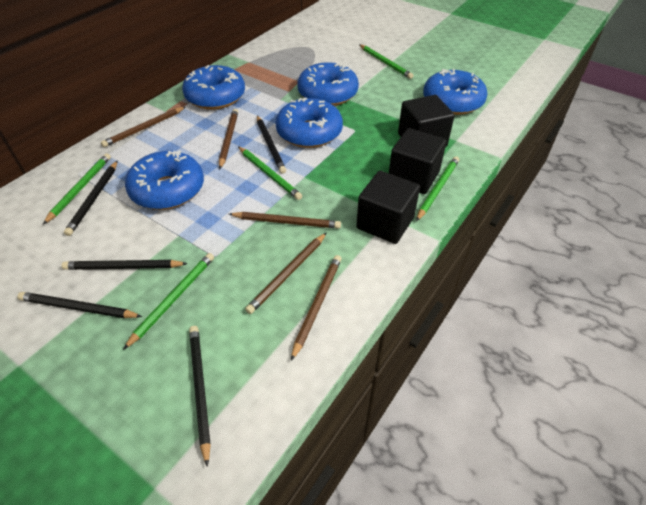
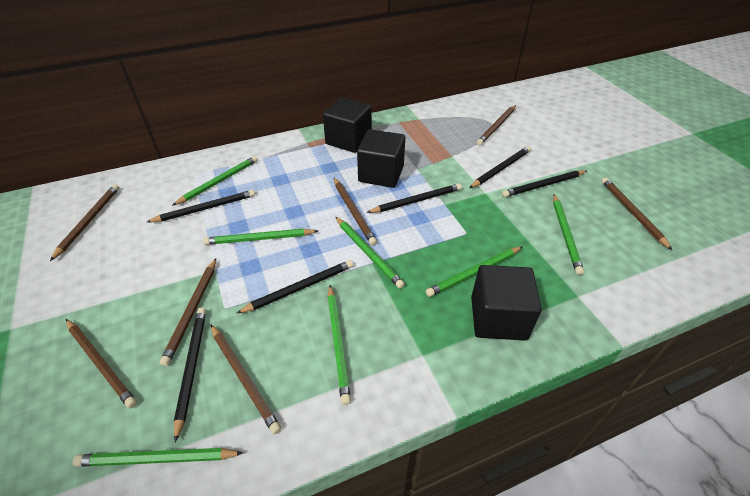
black pencil: [17,292,142,318] [62,260,188,270] [64,160,118,236] [189,326,211,467] [257,116,286,174] = 5 -> [147,190,255,222] [174,308,206,442] [236,260,353,314] [366,183,462,213] [469,146,531,188] [502,170,587,197] = 6
blue donut: [125,150,204,210] [182,65,245,110] [276,98,343,148] [297,62,359,106] [423,69,487,115] = 5 -> none = 0
brown pencil: [101,107,185,147] [219,109,238,169] [229,212,341,229] [245,232,327,314] [291,255,342,361] = 5 -> [50,184,119,261] [66,319,137,408] [160,258,216,366] [211,325,281,434] [334,178,377,245] [477,105,516,145] [602,177,672,250] = 7
green pencil: [43,153,111,224] [123,253,214,350] [238,146,302,200] [359,44,414,79] [416,156,459,221] = 5 -> [73,448,243,467] [172,156,258,206] [203,229,318,245] [328,285,351,405] [335,216,405,289] [426,246,523,297] [553,194,584,275] = 7

